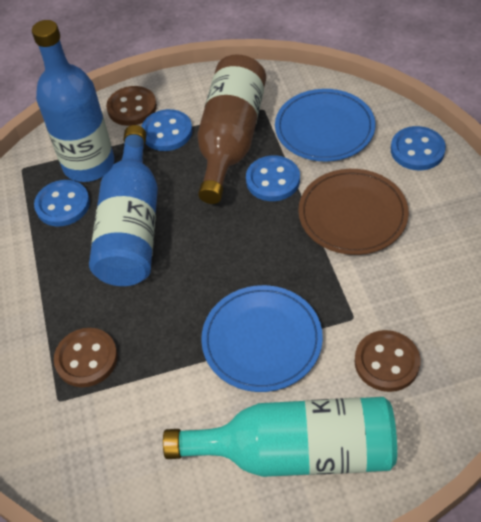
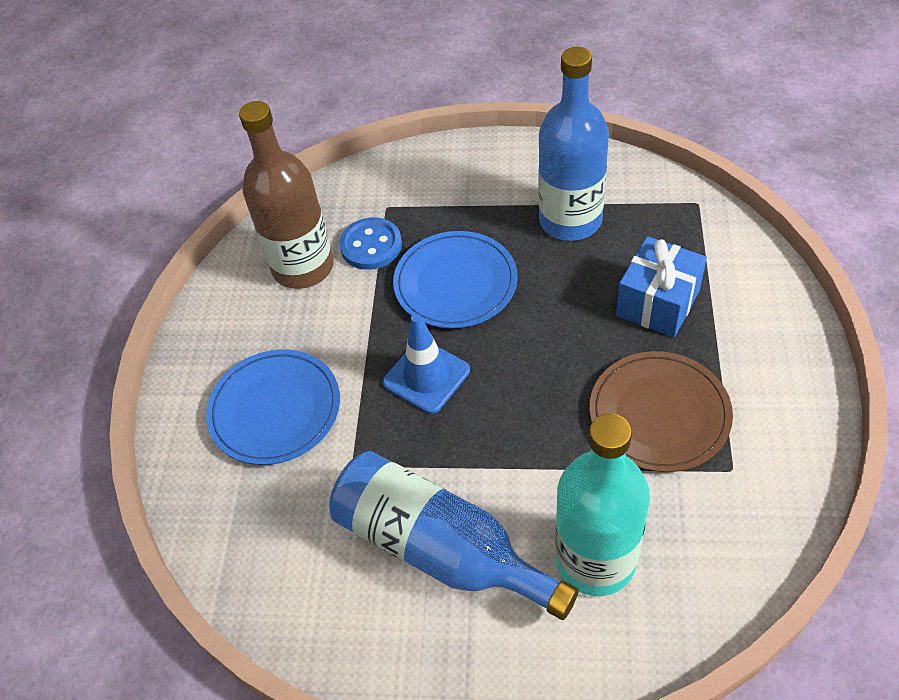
blue button: [34,180,90,227] [141,109,192,151] [246,155,300,201] [391,126,446,170] = 4 -> [339,217,402,270] = 1
blue gift: none = 0 -> [616,236,707,338] = 1
blue traffic cone: none = 0 -> [383,314,470,414] = 1
brown button: [54,328,118,387] [106,86,157,126] [354,330,421,392] = 3 -> none = 0

